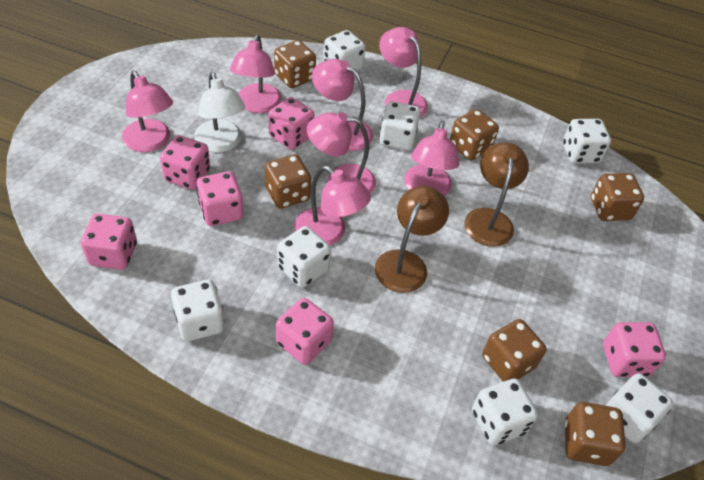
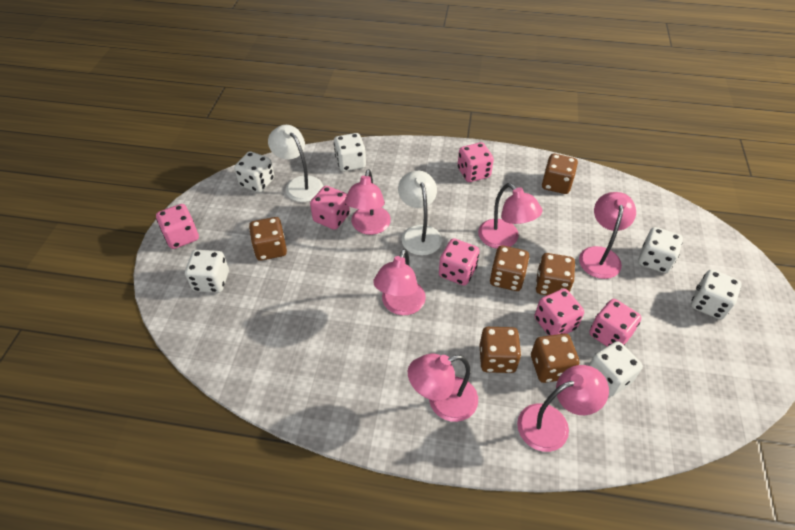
brown lamp: [375,186,449,293] [464,143,529,247] = 2 -> none = 0
pink lamp: [122,71,173,152] [230,34,282,113] [294,166,371,246] [307,112,376,193] [312,59,373,151] [379,27,428,117] [405,121,459,196] = 7 -> [345,169,391,235] [373,249,426,315] [408,354,478,422] [478,183,542,249] [517,365,609,452] [579,192,636,279] = 6
white dice: [171,279,225,341] [277,226,331,288] [323,30,365,71] [379,101,421,151] [472,379,538,445] [563,119,611,164] [605,373,673,443] = 7 -> [185,250,229,293] [234,151,274,193] [334,133,366,172] [589,341,643,397] [638,227,683,273] [691,269,742,320] = 6
white lamp: [194,72,246,153] = 1 -> [268,125,323,202] [398,171,442,256] = 2

